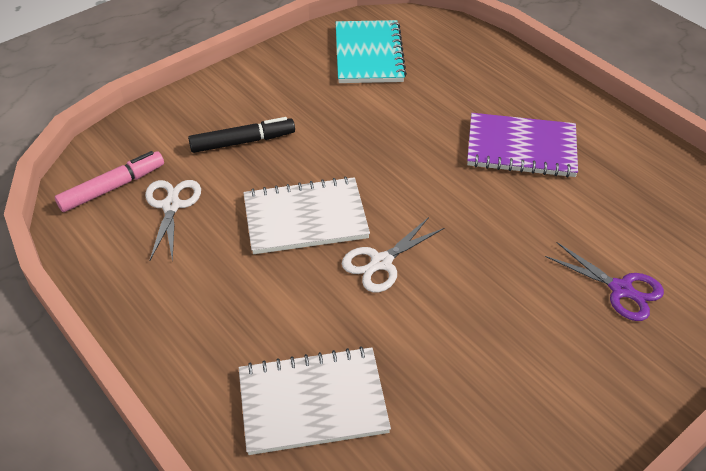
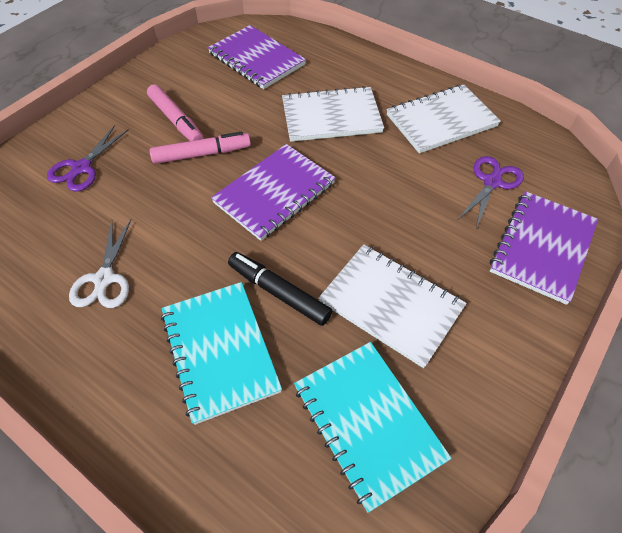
pink marker: [55,151,164,212] = 1 -> [147,84,204,141] [150,132,251,164] = 2
purple notebook: [467,113,578,177] = 1 -> [208,25,306,89] [211,144,336,241] [490,191,598,305] = 3
purple scissors: [545,242,664,321] = 1 -> [47,125,129,192] [459,156,524,228] = 2
turquoise notebook: [336,20,407,83] = 1 -> [161,282,282,425] [294,342,452,513] = 2
white notebook: [239,346,391,455] [243,176,370,254] = 2 -> [282,86,384,142] [319,244,466,368] [387,85,501,153] = 3
white scissors: [145,180,201,262] [342,217,444,293] = 2 -> [69,219,132,308] = 1

